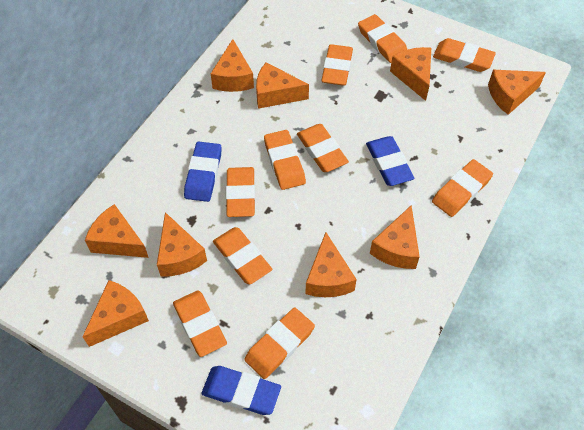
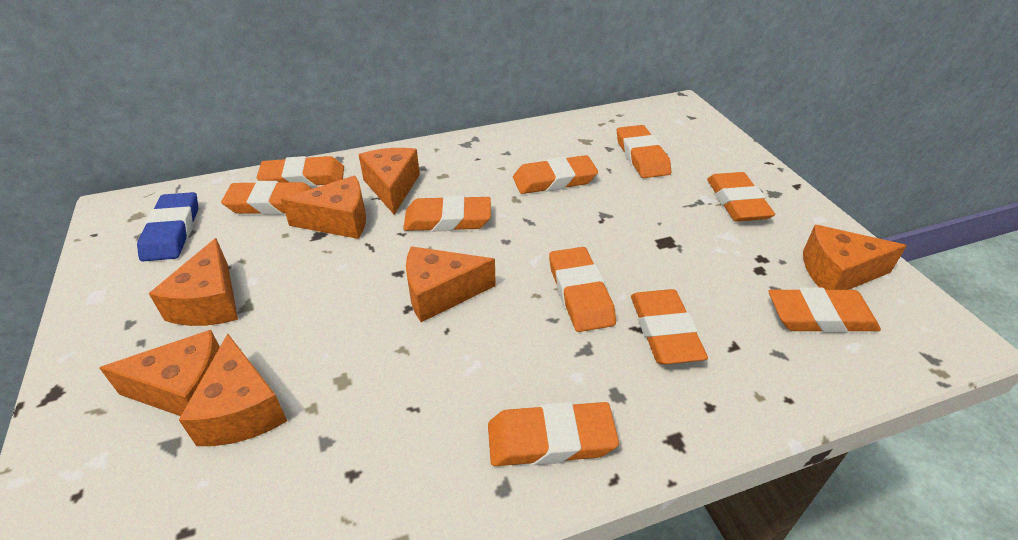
blue eraser: [184,141,222,202] [201,366,281,415] [366,136,414,186] = 3 -> [137,192,198,261] = 1
orange cheese: [82,280,149,347] [85,204,149,258] [157,212,207,277] [211,39,254,92] [256,63,309,109] [305,232,357,297] [370,205,420,269] [390,47,431,101] [488,70,546,115] = 9 -> [99,330,220,416] [149,238,238,326] [179,334,287,446] [281,176,366,239] [358,148,420,215] [406,246,496,322] [803,225,907,290] = 7

